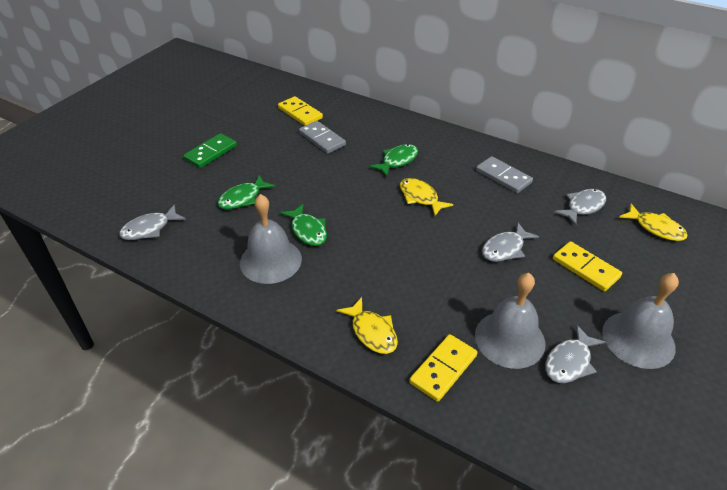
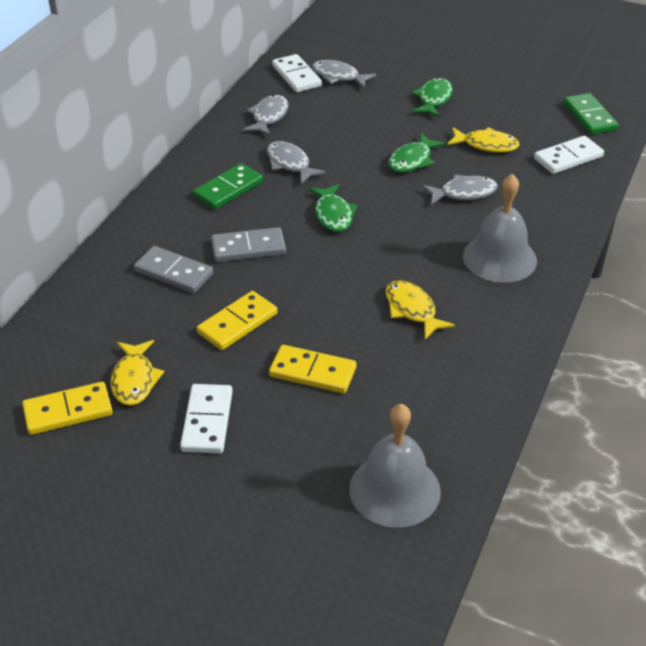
green domino: [183,133,237,168] = 1 -> [193,163,263,210] [564,93,619,135] = 2
grey bell: [240,194,302,284] [475,273,545,369] [602,273,679,369] = 3 -> [349,404,441,528] [463,174,537,283] = 2
white domino: none = 0 -> [180,384,233,453] [272,54,322,92] [534,136,604,174] = 3

